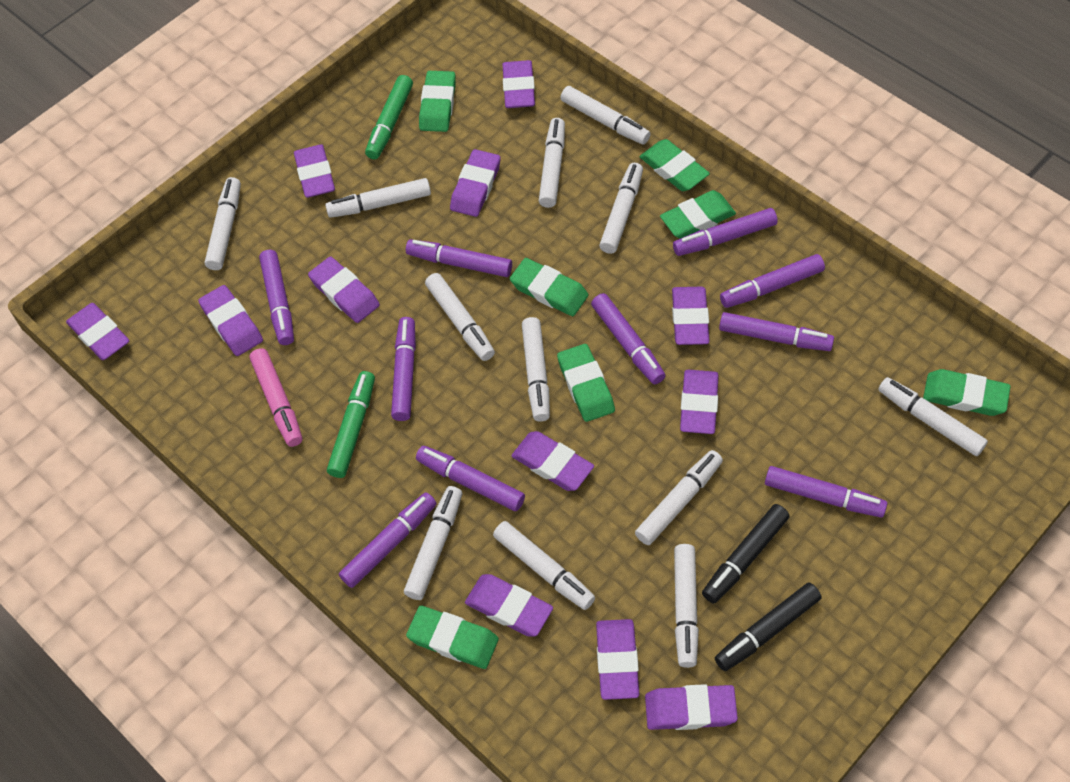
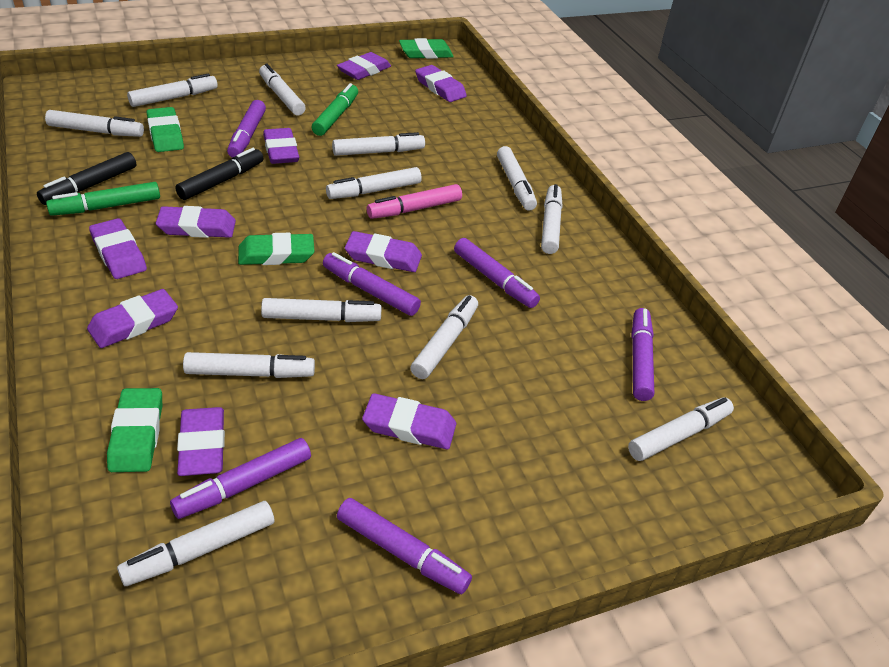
green eraser: [406,606,499,669] [419,71,456,132] [510,258,588,316] [557,344,615,422] [640,139,710,191] [660,190,736,239] [923,369,1011,416] = 7 -> [107,388,162,472] [147,107,184,152] [238,233,314,265] [399,38,454,59] = 4
purple eraser: [66,303,130,360] [198,285,263,356] [294,144,335,198] [308,256,380,323] [450,149,501,217] [465,574,553,637] [502,60,535,108] [511,431,594,491] [596,619,639,700] [645,684,738,730] [672,287,710,345] [680,370,719,434] = 12 -> [87,289,178,348] [89,218,147,279] [156,206,236,238] [177,407,225,476] [263,128,299,164] [337,52,391,80] [345,231,422,272] [362,393,456,449] [415,65,467,102] = 9
purple marker: [259,250,294,345] [339,493,436,588] [391,317,416,421] [406,239,512,277] [416,446,525,511] [591,293,666,385] [673,208,778,256] [719,312,834,351] [720,254,825,308] [765,466,887,518] = 10 -> [170,438,311,519] [227,100,266,158] [323,252,421,316] [337,498,472,594] [454,238,540,308] [631,308,654,401] = 6

